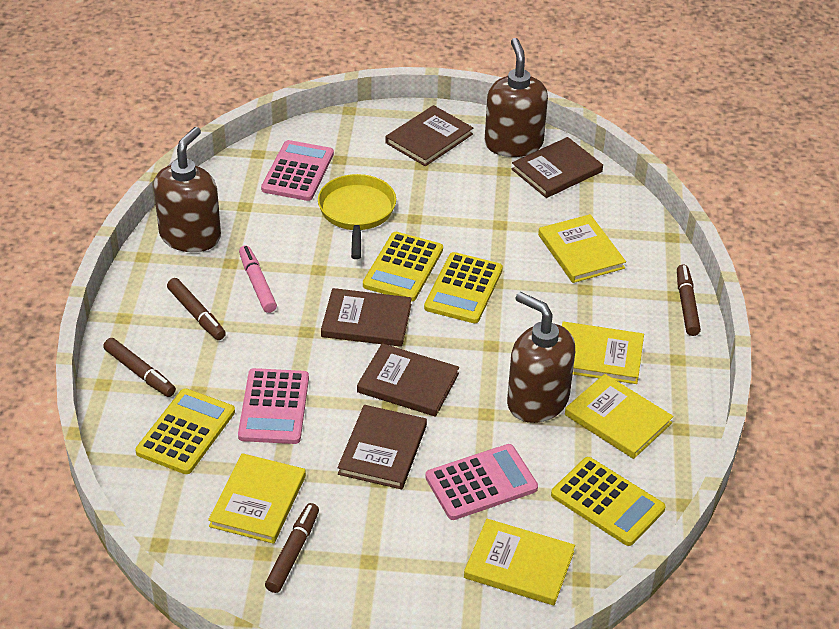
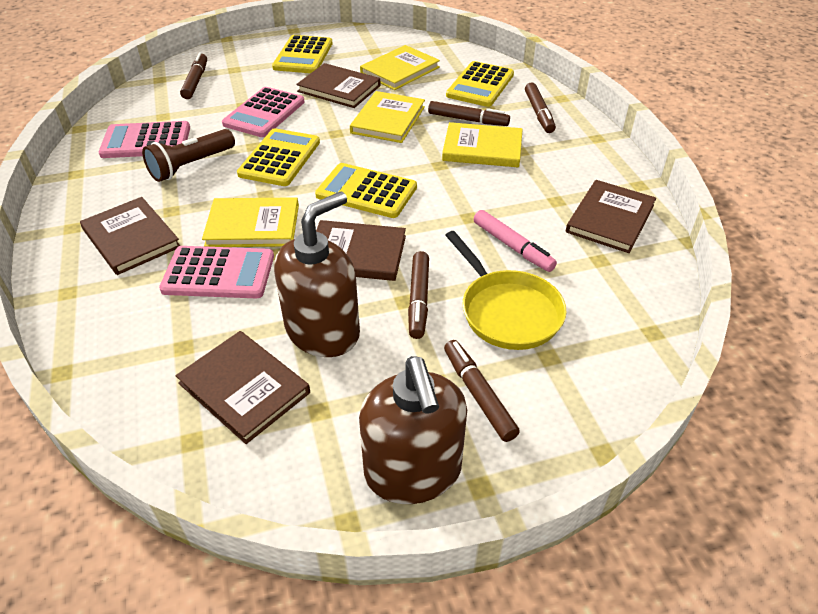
brown flashlight: none = 0 -> [142,129,235,182] = 1
brown marker: [103,338,176,397] [167,278,226,340] [265,503,319,593] [677,264,701,336] = 4 -> [180,52,207,99] [408,251,429,339] [428,101,510,126] [444,340,520,442] [525,82,556,133] = 5
brown soap dispenser: [154,127,221,252] [485,38,548,157] [507,292,575,423] = 3 -> [274,191,360,357] [359,356,467,504] = 2
yellow book: [208,453,306,544] [464,519,575,605] [538,214,626,283] [562,321,644,384] [565,374,673,459] = 5 -> [202,197,299,247] [350,91,425,143] [360,45,440,90] [442,122,523,167] = 4

